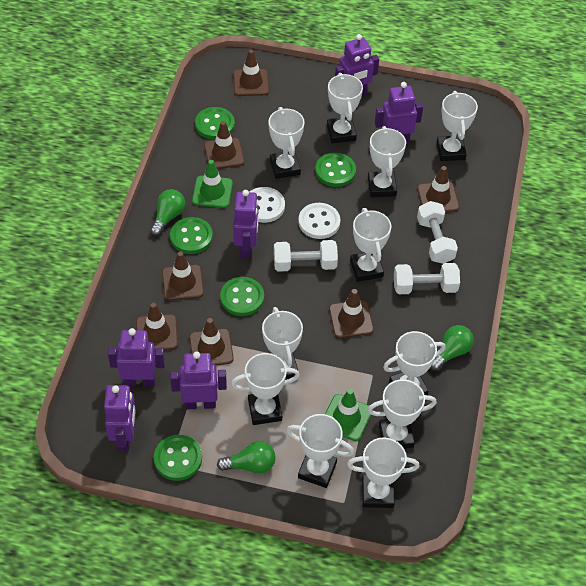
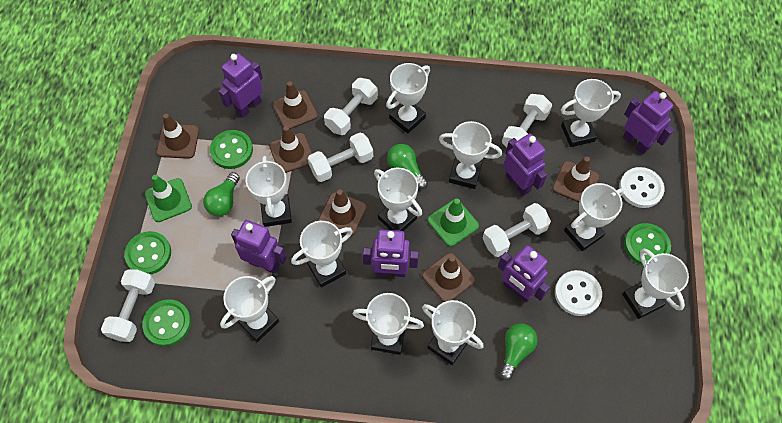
brown traffic cone: [136,303,178,350] [162,252,204,300] [189,318,234,366] [204,121,244,169] [233,50,269,96] [329,289,374,338] [417,166,459,212] = 7 -> [157,114,199,159] [269,126,313,173] [273,81,318,129] [318,189,367,236] [422,253,475,302] [552,157,600,202] = 6
green button: [154,435,202,481] [170,217,213,254] [195,107,235,140] [220,277,264,316] [315,153,356,187] = 5 -> [124,231,171,275] [142,299,191,347] [210,130,253,169] [624,223,671,266] = 4
white dumbbell: [274,240,338,272] [394,263,460,294] [417,201,458,264] = 3 -> [101,269,155,342] [308,133,373,182] [324,78,378,135] [483,203,551,257] [502,94,552,147] = 5

